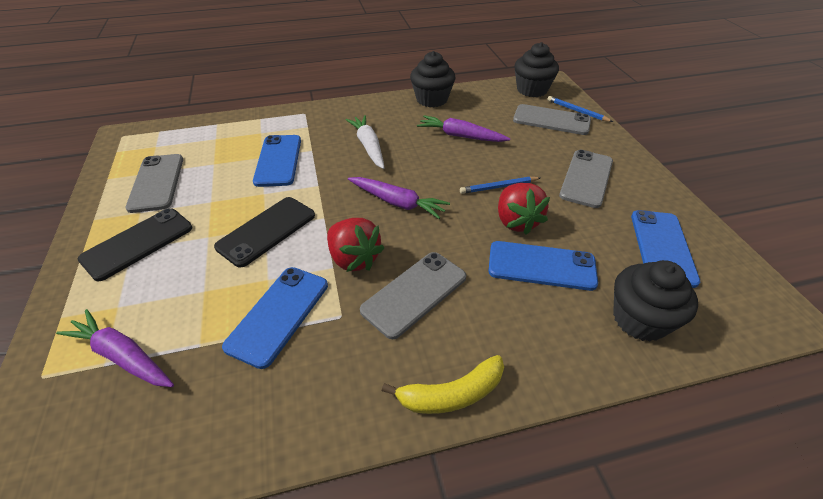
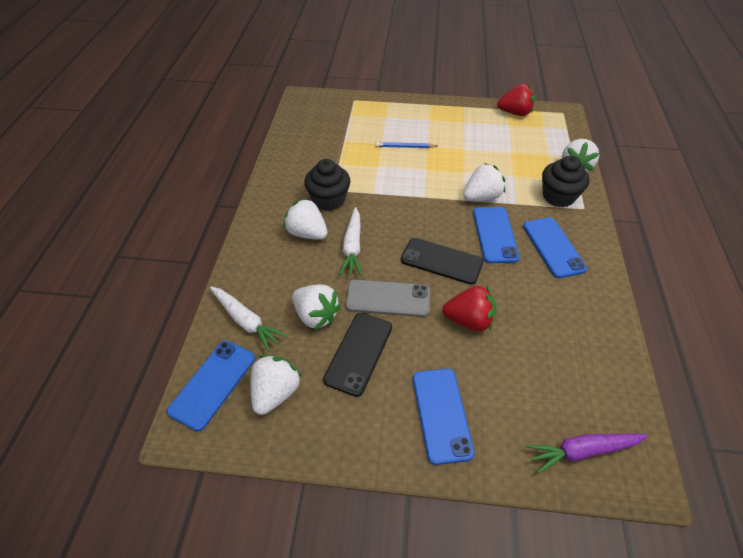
black cupcake: [410,51,455,107] [514,42,559,97] [613,260,698,342] = 3 -> [304,159,351,211] [542,156,589,207] = 2
blue pencil: [460,177,540,194] [547,96,613,122] = 2 -> [375,142,437,148] = 1
grey phone: [126,154,183,213] [360,252,466,339] [513,104,591,135] [559,150,613,208] = 4 -> [346,280,430,317] = 1
purple carrot: [56,309,174,387] [348,177,450,219] [417,115,510,142] = 3 -> [526,433,648,474] = 1
white carrot: [346,115,385,169] = 1 -> [210,286,287,352] [339,207,362,275] = 2
white strawberry: none = 0 -> [250,355,302,415] [284,198,328,240] [292,284,341,330] [463,163,505,201] [562,139,600,172] = 5
yellow banana: [382,355,504,414] = 1 -> none = 0

